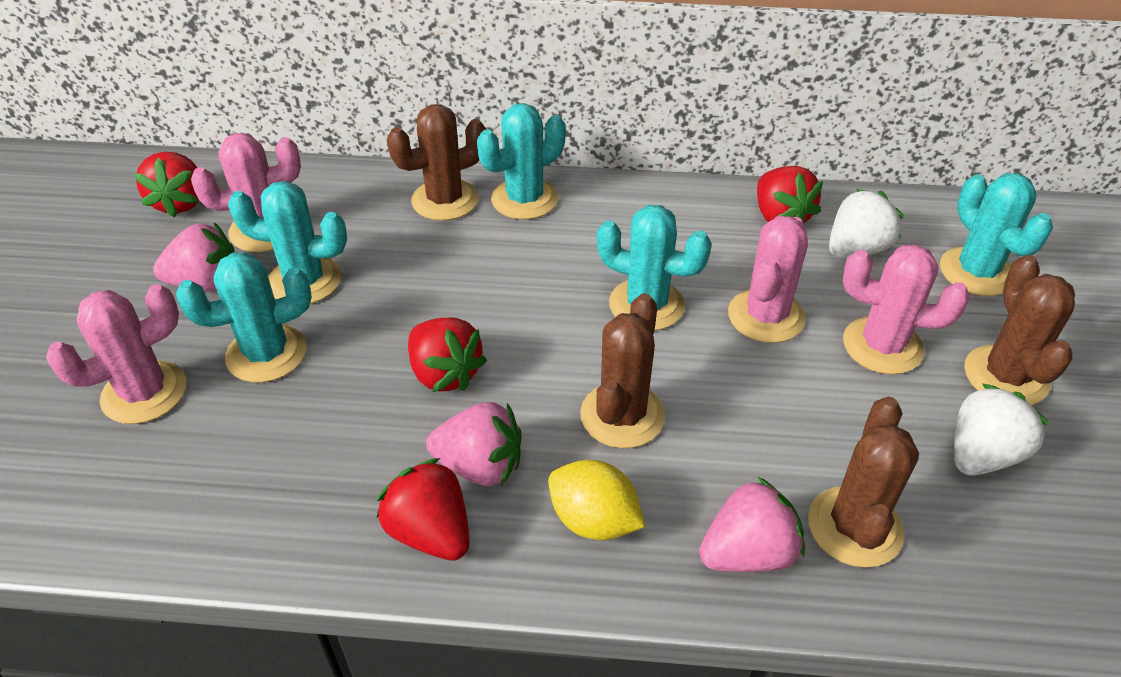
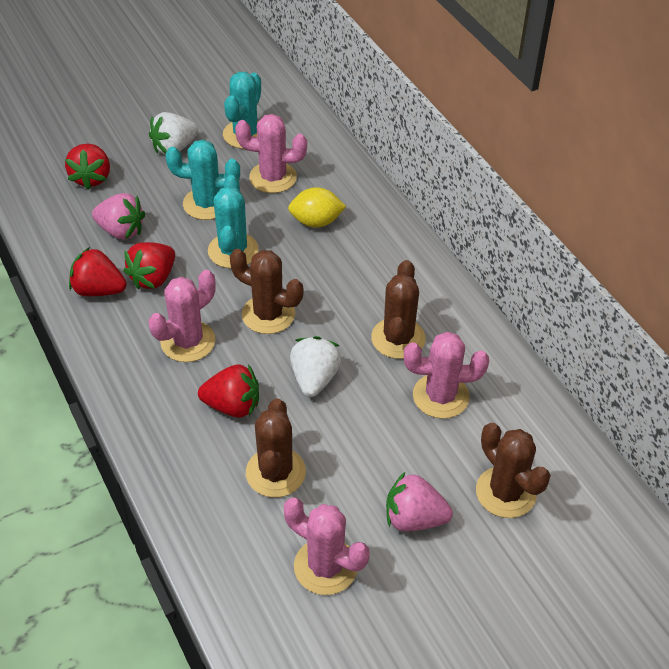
pink strawberry: [153,222,235,291] [426,402,521,486] [699,477,805,572] = 3 -> [92,193,145,240] [386,471,453,531] = 2
turquoise cactus: [176,253,312,383] [228,181,347,304] [477,103,566,219] [597,205,712,331] [940,173,1053,296] = 5 -> [165,140,240,220] [208,175,259,268] [223,72,261,149] = 3

